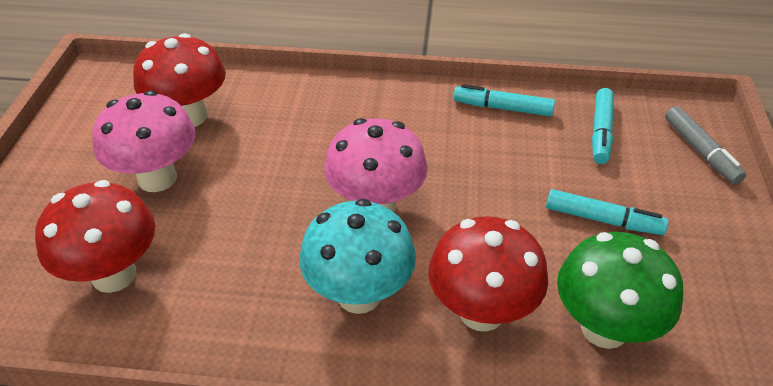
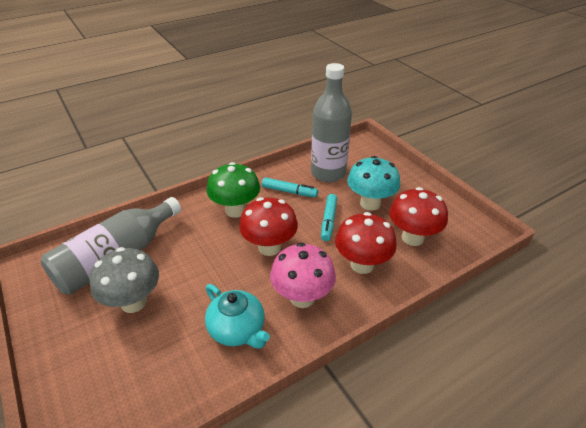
grey bottle: none = 0 -> [40,197,181,295] [311,63,352,182] = 2
grey marker: [665,106,746,185] = 1 -> none = 0
grey mushroom: none = 0 -> [90,247,159,313] = 1
pink mushroom: [92,90,195,192] [324,118,428,212] = 2 -> [270,242,336,308] = 1
turquoise marker: [454,84,555,116] [546,189,668,235] [592,88,614,164] = 3 -> [262,177,318,197] [321,194,337,241] = 2
turquoise teapot: none = 0 -> [205,284,270,348] = 1

